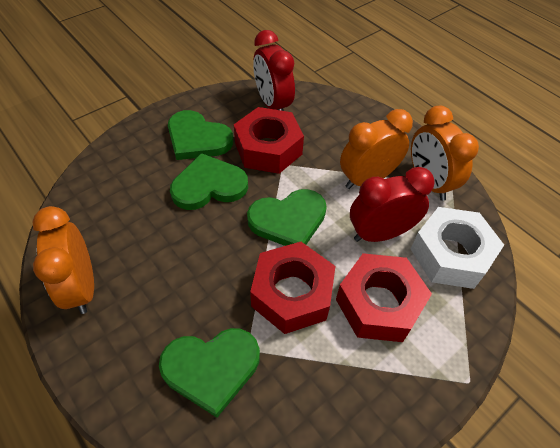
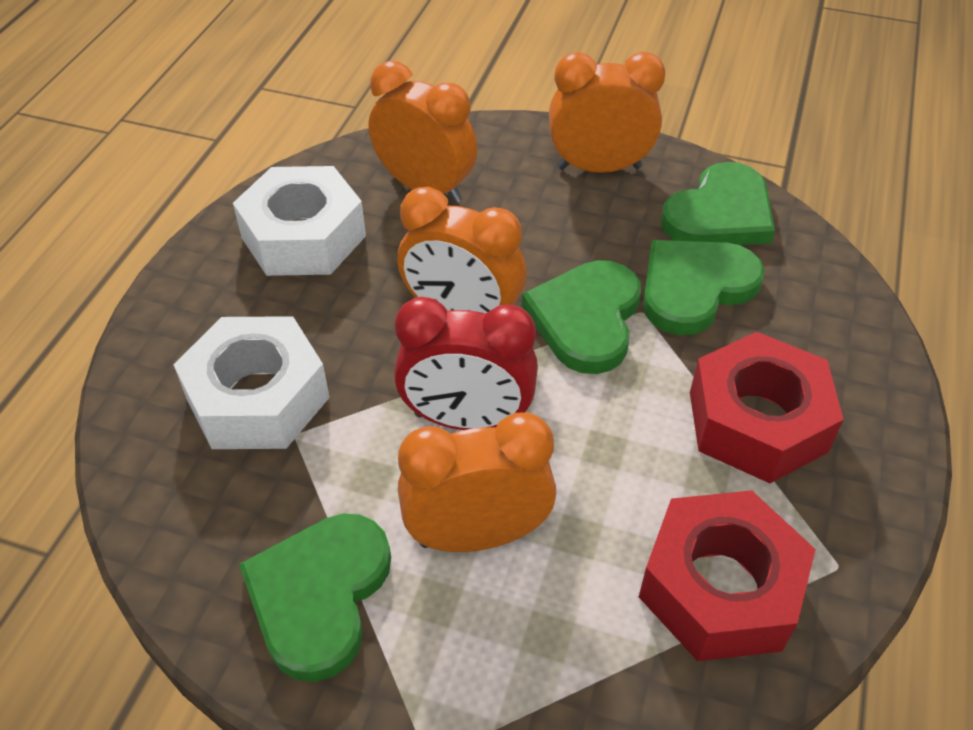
orange clock: [33,206,94,314] [340,109,413,189] [411,106,479,201] = 3 -> [368,61,477,203] [398,187,526,314] [398,412,556,552] [549,52,665,173] = 4
red clock: [253,30,295,111] [350,167,435,242] = 2 -> [394,297,538,430] = 1
red nut: [234,107,304,174] [250,242,336,334] [336,253,432,342] = 3 -> [639,490,816,661] [690,332,844,483] = 2
white nut: [411,207,504,289] = 1 -> [174,316,330,449] [233,166,366,276] = 2

